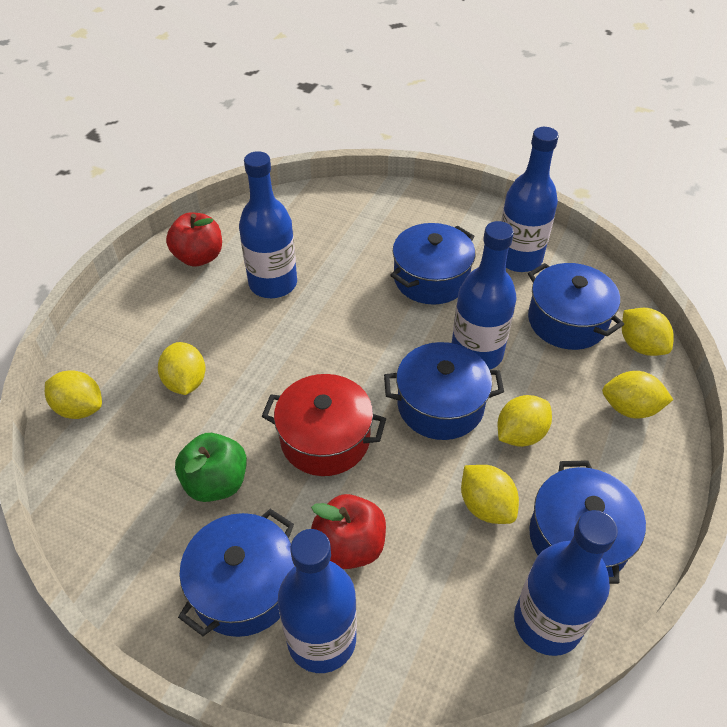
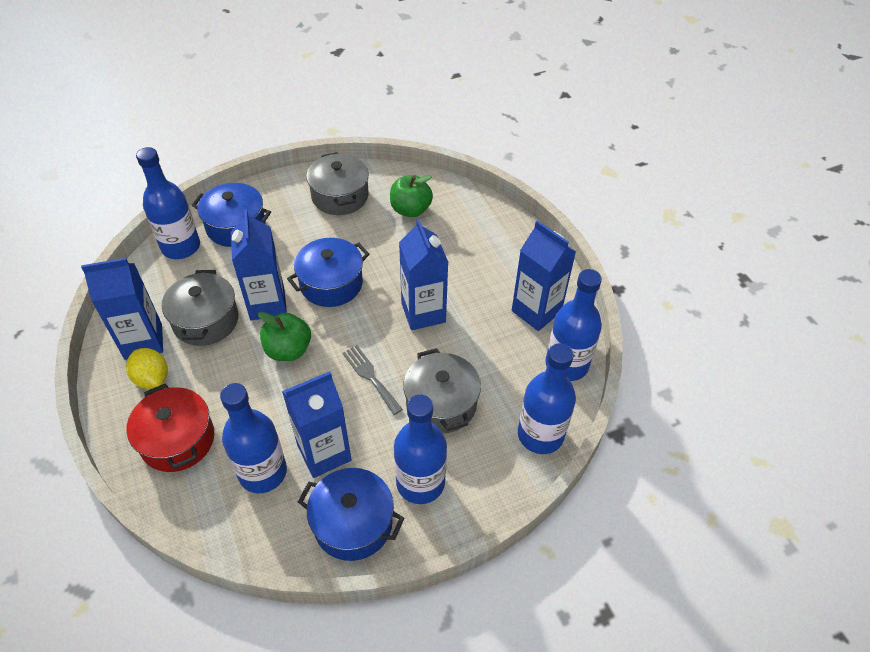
blue carton: none = 0 -> [81,258,163,360] [231,209,287,320] [282,372,352,478] [399,219,449,330] [512,220,576,331] = 5
blue pot: [178,509,295,637] [384,342,504,440] [390,223,475,305] [528,263,624,350] [529,460,646,584] = 5 -> [192,183,271,247] [287,238,370,307] [298,468,404,561] = 3
green apple: [175,433,247,502] = 1 -> [258,312,311,361] [390,175,433,217] = 2
grey fork: none = 0 -> [342,345,403,415] = 1
grey pot: none = 0 -> [162,270,239,346] [306,152,369,215] [403,348,481,433] = 3
red apple: [166,212,222,267] [311,494,386,569] = 2 -> none = 0
yellow lemon: [45,370,102,419] [158,342,206,395] [461,465,519,524] [498,395,552,447] [602,371,673,419] [622,308,674,356] = 6 -> [126,348,168,389] = 1

